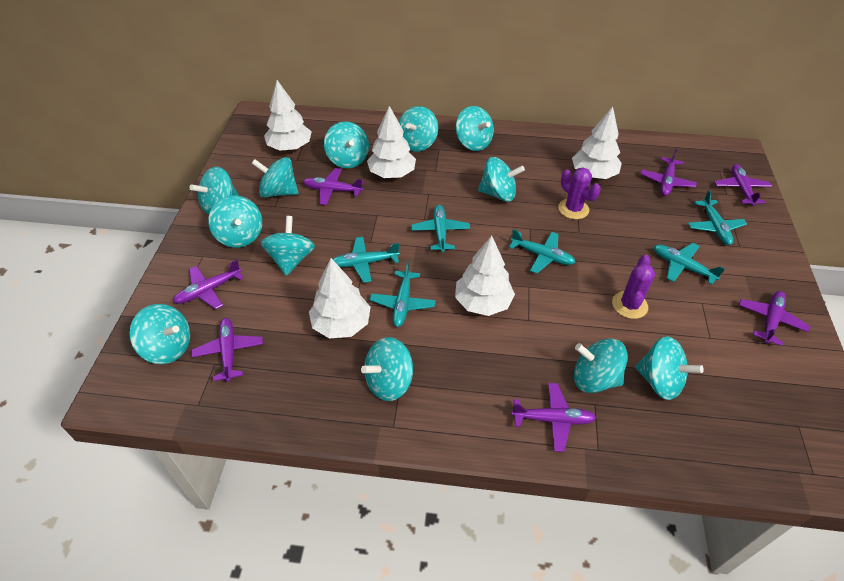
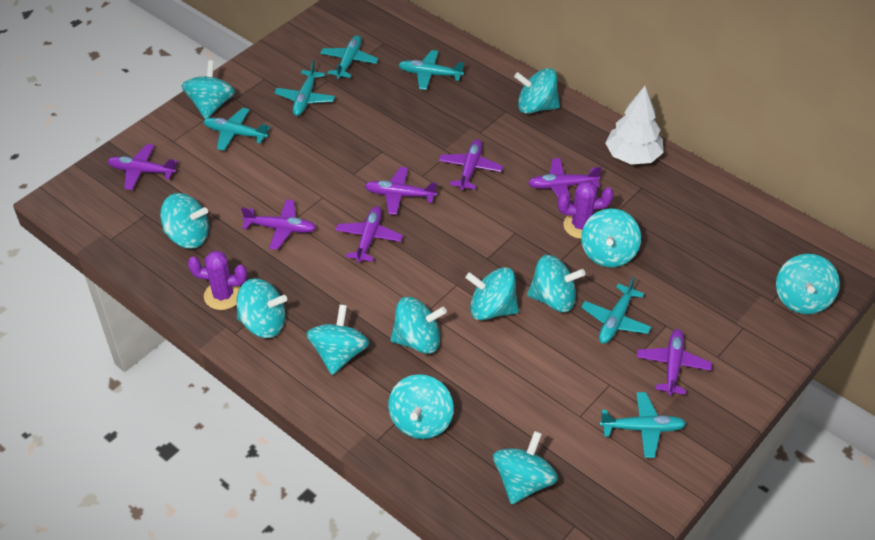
white tree: [264,80,312,151] [309,258,371,339] [367,106,416,178] [455,236,515,316] [572,106,622,179] = 5 -> [605,86,664,165] = 1

